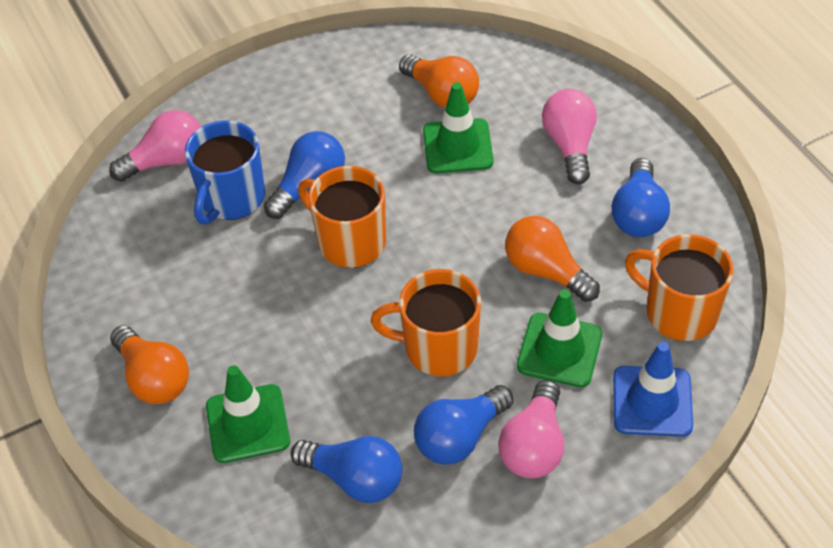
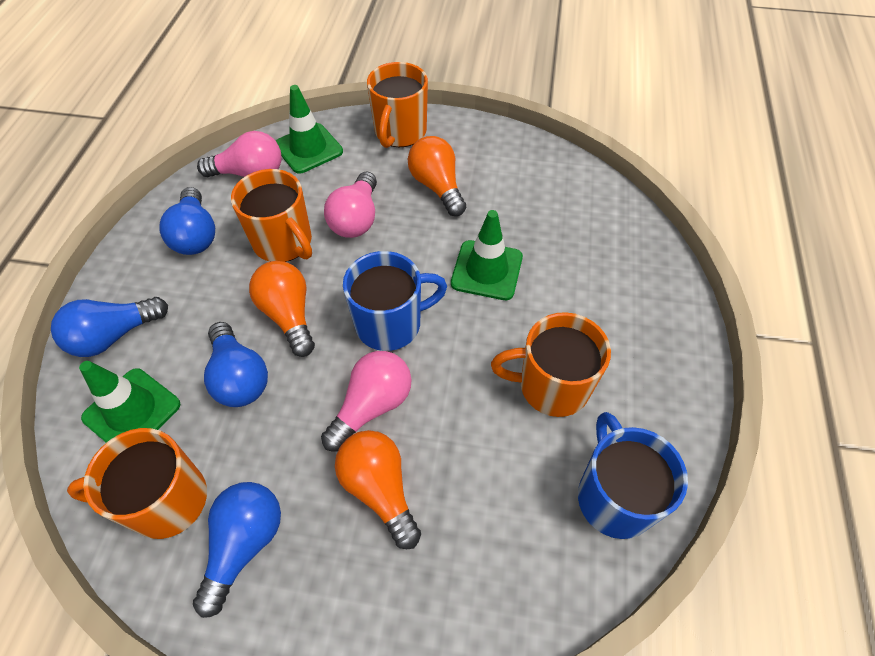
blue mug: [185,120,265,225] = 1 -> [343,251,447,351] [578,412,688,539] = 2
blue traffic cone: [613,342,693,437] = 1 -> none = 0
orange mug: [298,166,386,268] [370,269,481,376] [625,234,734,341] = 3 -> [67,428,207,539] [231,169,312,262] [367,62,428,148] [491,312,611,417] = 4

